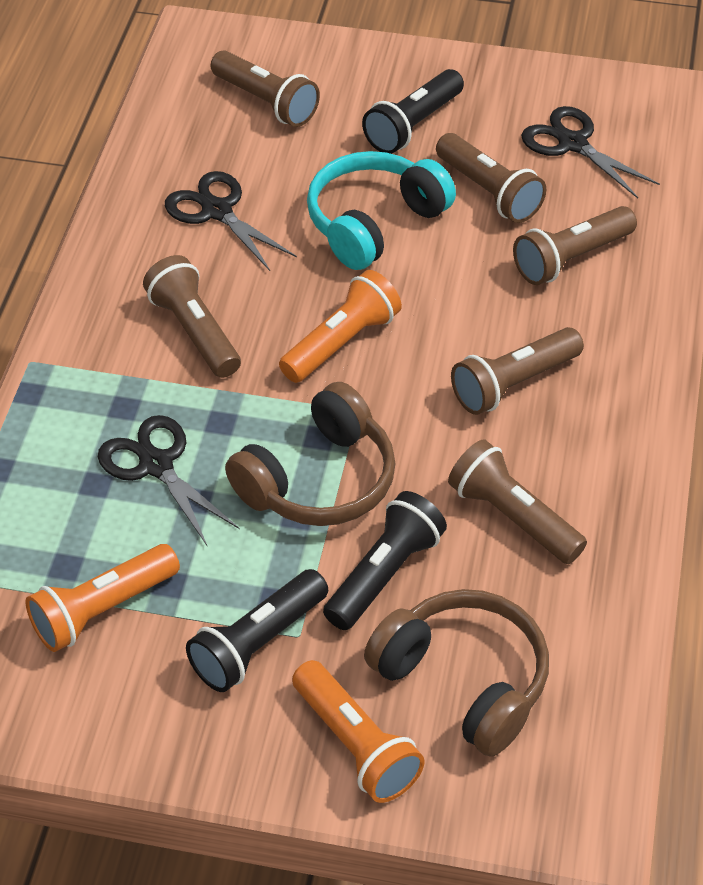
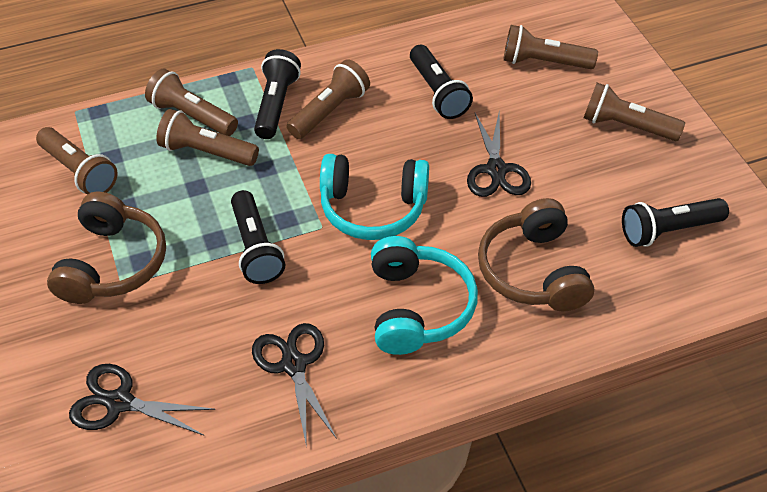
black flashlight: [186,569,328,692] [323,491,447,630] [362,69,464,154] = 3 -> [231,190,285,284] [254,49,301,139] [410,45,473,119] [622,198,729,247] = 4
orange flashlight: [26,544,180,652] [279,270,402,383] [292,660,425,803] = 3 -> none = 0
turquoise headphones: [307,151,456,270] = 1 -> [320,154,429,240] [371,236,478,355] = 2

